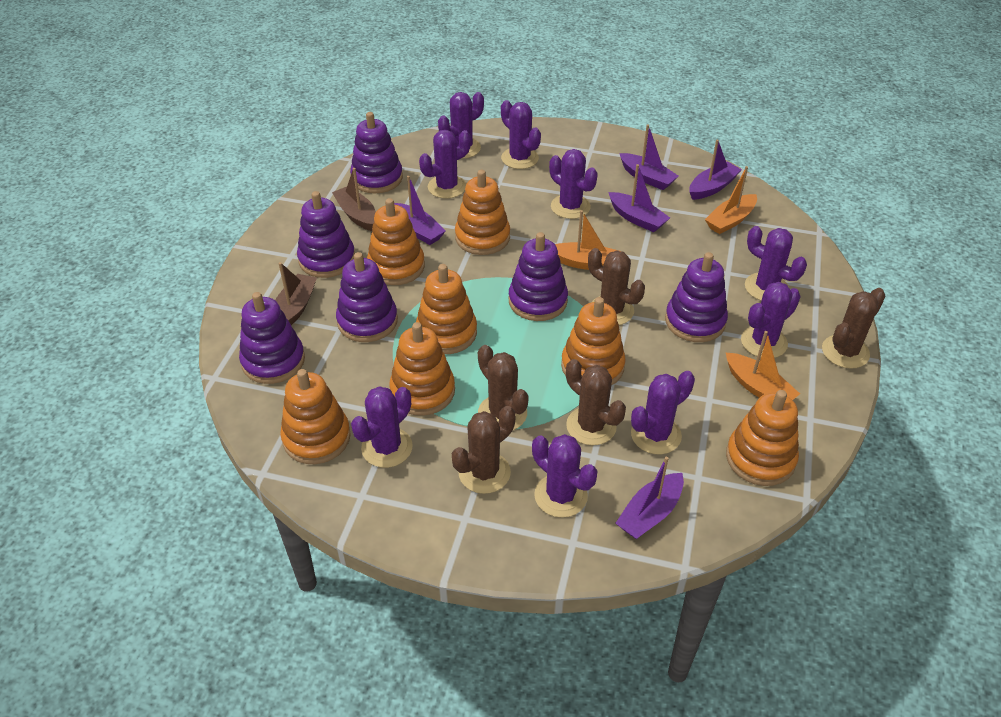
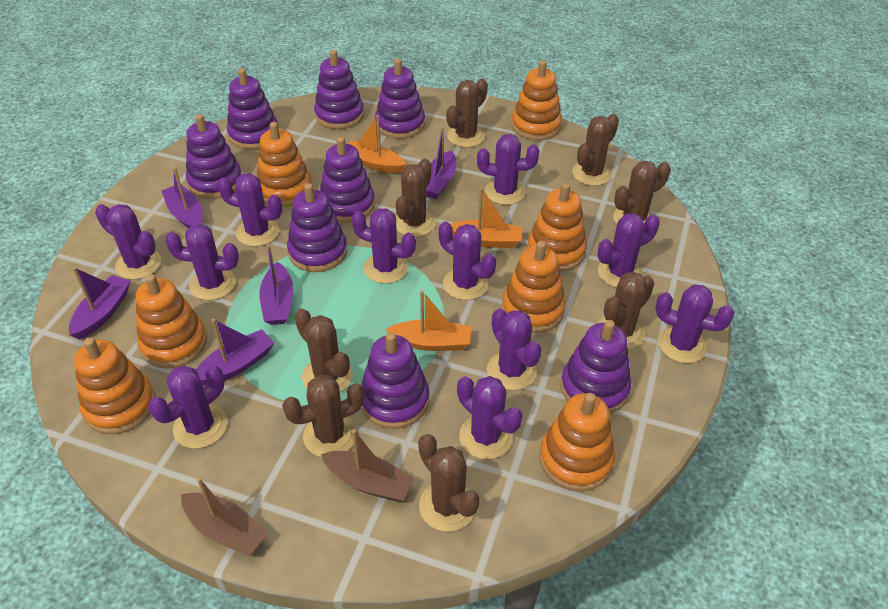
brown cactus: [452,406,516,494] [478,345,529,430] [566,359,626,445] [588,248,645,325] [822,288,886,369] = 5 -> [282,375,364,457] [294,309,353,392] [396,158,436,237] [418,434,480,532] [446,78,488,148] [572,114,619,186] [598,271,655,350] [613,161,671,225] = 8
purple cactus: [351,386,413,468] [419,130,471,199] [438,92,484,159] [501,100,541,169] [532,434,597,518] [549,149,598,219] [631,371,695,454] [741,282,801,358] [745,226,807,301] = 9 -> [95,204,161,280] [149,365,227,449] [165,224,239,300] [218,173,282,247] [351,208,416,284] [439,222,496,300] [457,376,522,459] [477,134,539,205] [487,308,542,390] [598,213,660,288] [655,284,735,363] = 11
purple stacking toy: [239,292,305,384] [297,191,355,278] [336,252,398,342] [350,112,403,194] [509,232,568,321] [665,252,728,342] = 6 -> [186,114,242,199] [227,68,279,149] [287,183,347,272] [314,50,364,129] [320,137,375,223] [361,332,429,429] [375,59,425,139] [560,320,631,414] = 8

